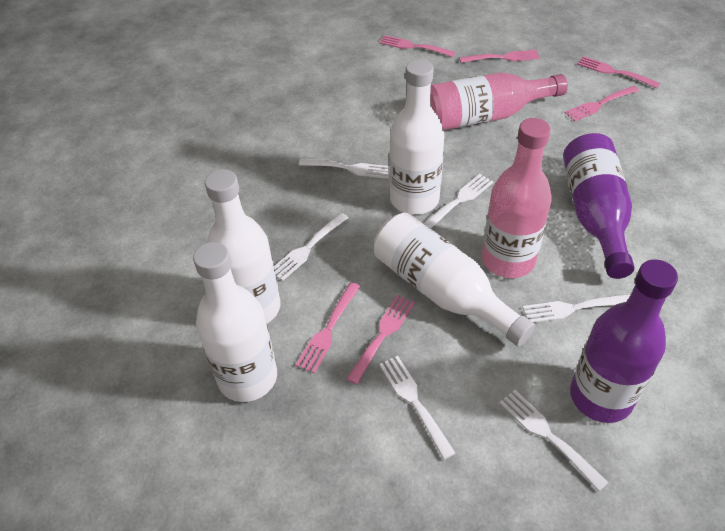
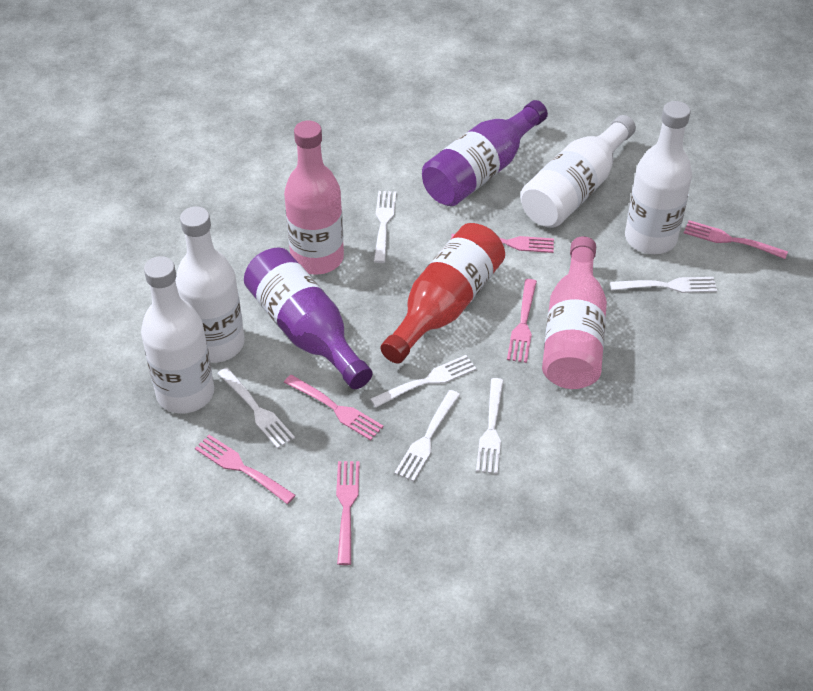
red bottle: none = 0 -> [380,223,505,364] = 1

